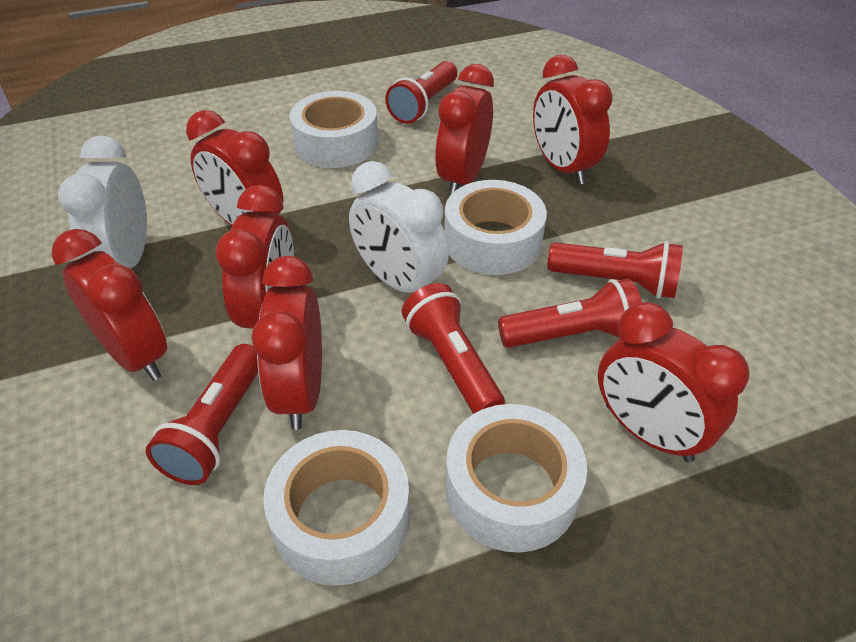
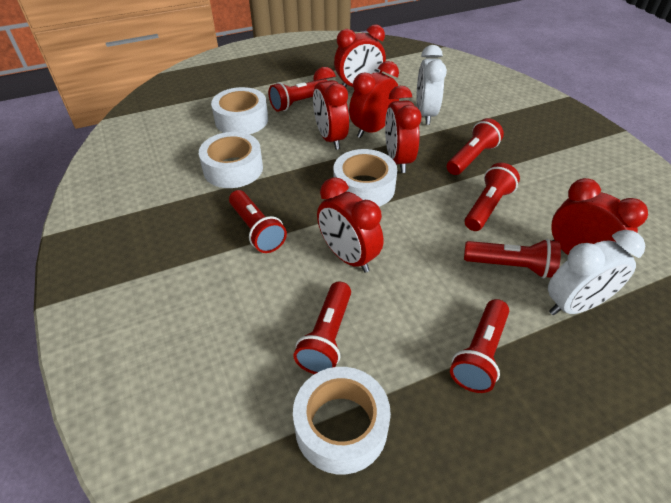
red clock: [52,229,167,381] [186,110,283,226] [216,185,294,329] [251,256,322,430] [435,64,494,196] [533,55,612,185] [598,302,750,462] = 7 -> [313,67,349,150] [317,177,383,273] [334,25,386,87] [349,61,399,138] [385,86,421,173] [551,178,648,255] = 6
red flashlight: [146,344,258,485] [385,61,457,124] [401,283,505,414] [498,279,642,348] [548,241,683,299] = 5 -> [229,190,287,253] [268,79,328,112] [293,281,351,374] [447,118,504,175] [450,299,509,393] [464,239,561,279] [465,163,520,231] = 7

